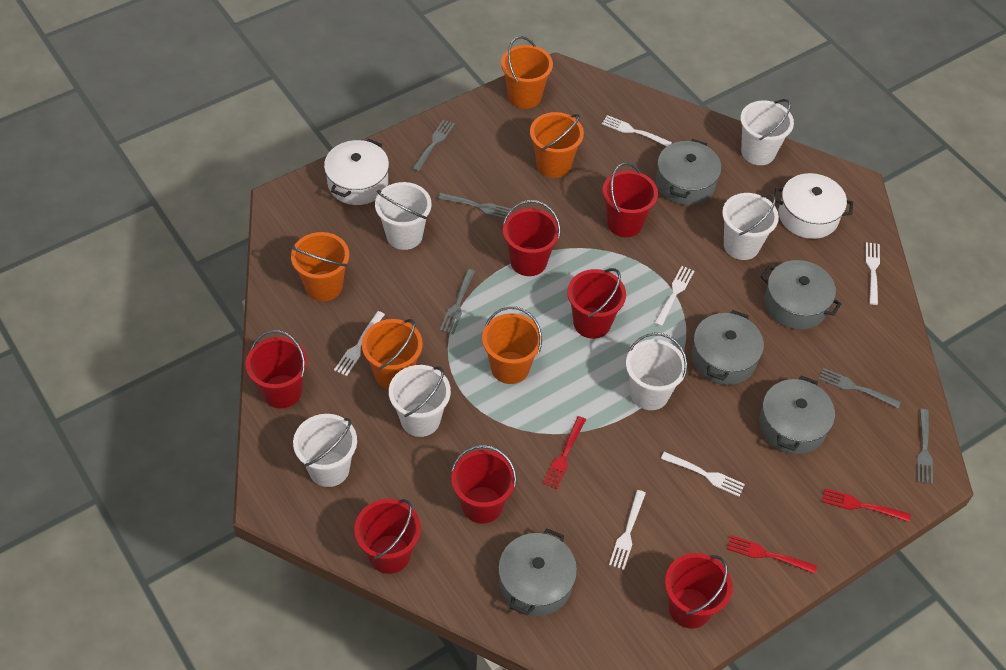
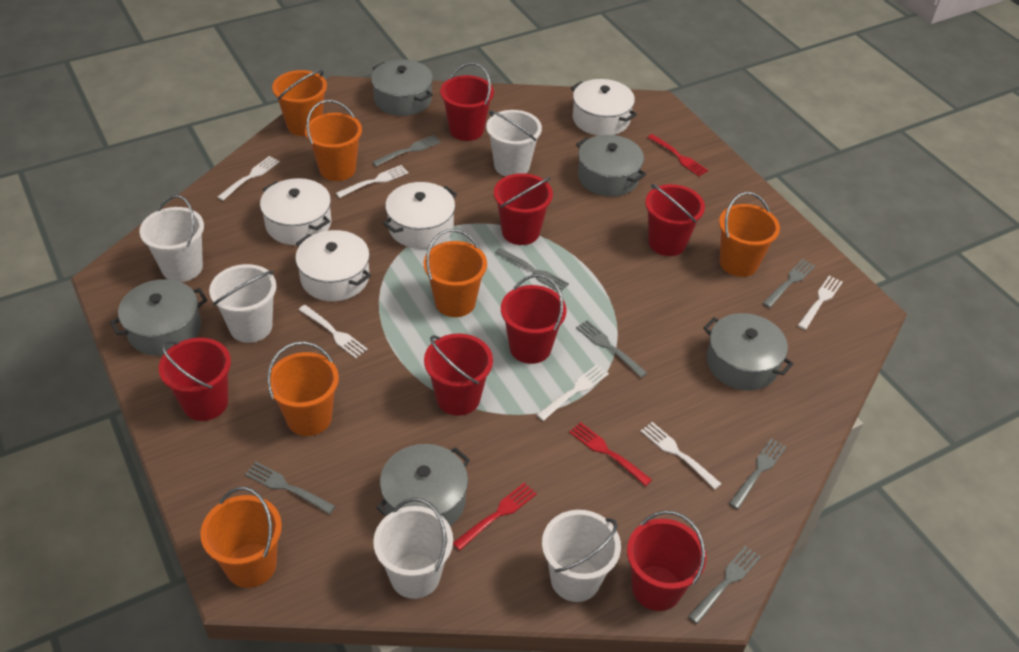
grey fork: [412,119,455,172] [438,193,513,219] [440,269,475,334] [819,368,901,408] [917,409,933,484] = 5 -> [245,462,335,514] [372,135,441,166] [495,248,569,292] [576,320,647,378] [688,546,761,624] [729,438,786,509] [763,259,815,308] = 7
orange bucket: [291,232,349,301] [362,319,423,389] [482,306,542,384] [501,36,553,109] [530,112,584,178] = 5 -> [200,487,282,588] [267,341,339,436] [272,70,327,136] [305,100,362,181] [424,229,487,317] [719,192,780,277] = 6
white bucket: [293,414,357,487] [375,182,431,250] [389,365,451,437] [626,333,687,410] [722,193,779,260] [740,99,794,165] = 6 -> [140,195,204,282] [209,264,276,343] [373,498,453,599] [486,110,542,176] [542,510,621,602] = 5
white pot: [324,139,389,205] [774,173,853,239] = 2 -> [260,178,331,245] [295,230,371,301] [383,182,457,249] [571,79,637,136] = 4

